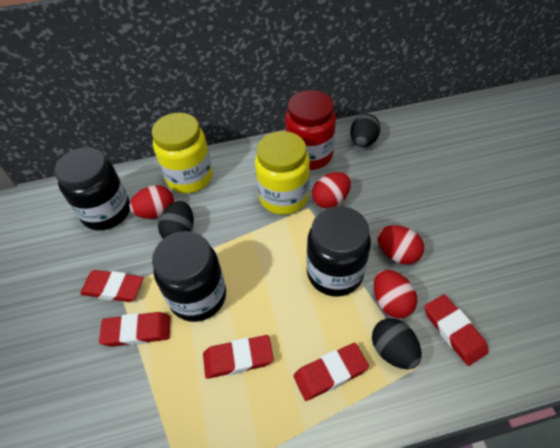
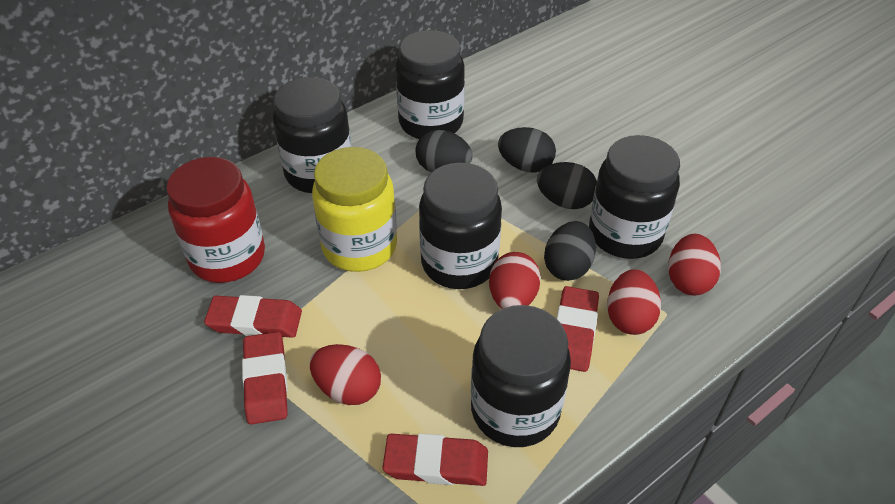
black egg: [158,201,194,239] [350,114,381,147] [372,318,421,369] = 3 -> [416,130,473,173] [498,127,556,173] [537,162,597,209] [544,221,596,281] = 4
black jar: [55,147,130,231] [152,231,226,322] [307,206,371,297] = 3 -> [273,77,352,193] [395,30,465,139] [419,162,502,289] [471,305,571,447] [589,135,680,259] = 5
red eraser: [80,270,143,302] [99,312,170,347] [203,335,274,379] [293,343,369,401] [424,294,489,366] = 5 -> [204,295,302,338] [242,332,288,424] [383,433,488,486] [557,286,599,372] = 4
yellow jar: [152,113,213,193] [255,131,310,215] = 2 -> [312,147,397,272] = 1

